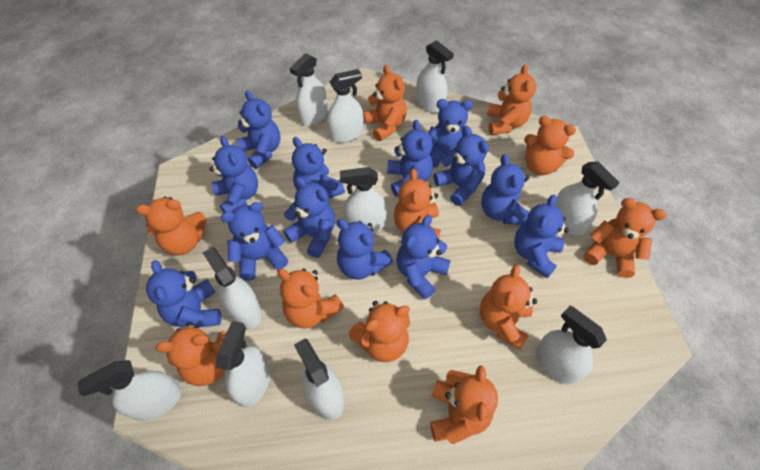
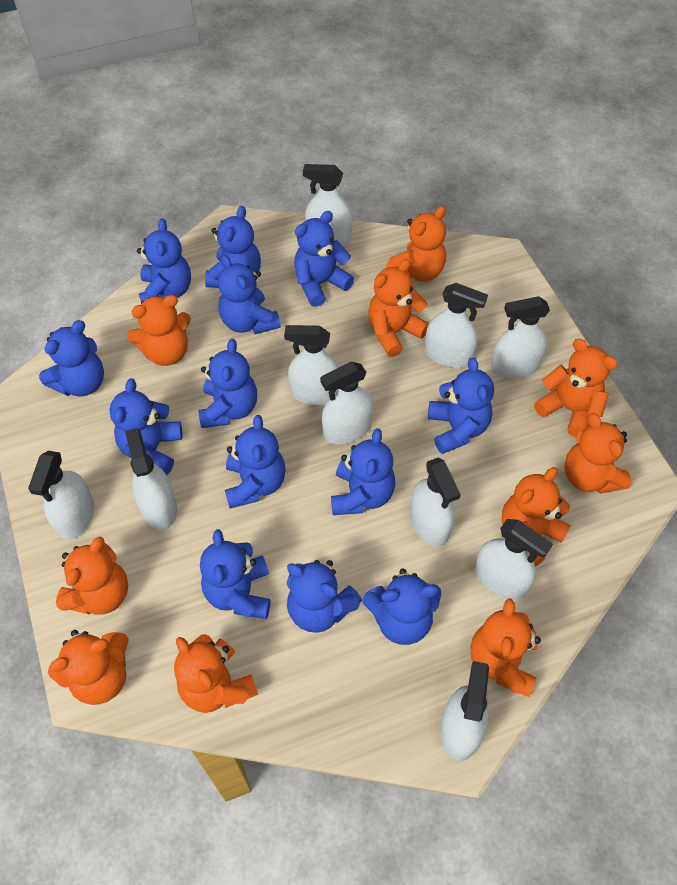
orange teddy bear: [136,197,206,255] [156,322,227,386] [277,268,344,329] [349,301,410,362] [363,65,407,141] [394,169,441,239] [430,366,498,444] [480,265,537,350] [487,64,536,135] [524,116,576,175] [584,198,666,278] = 11 -> [48,630,129,705] [56,536,128,615] [126,295,191,366] [174,634,258,713] [368,259,429,357] [386,206,446,282] [471,598,541,697] [502,467,571,566] [534,339,618,438] [564,413,631,494] = 10

